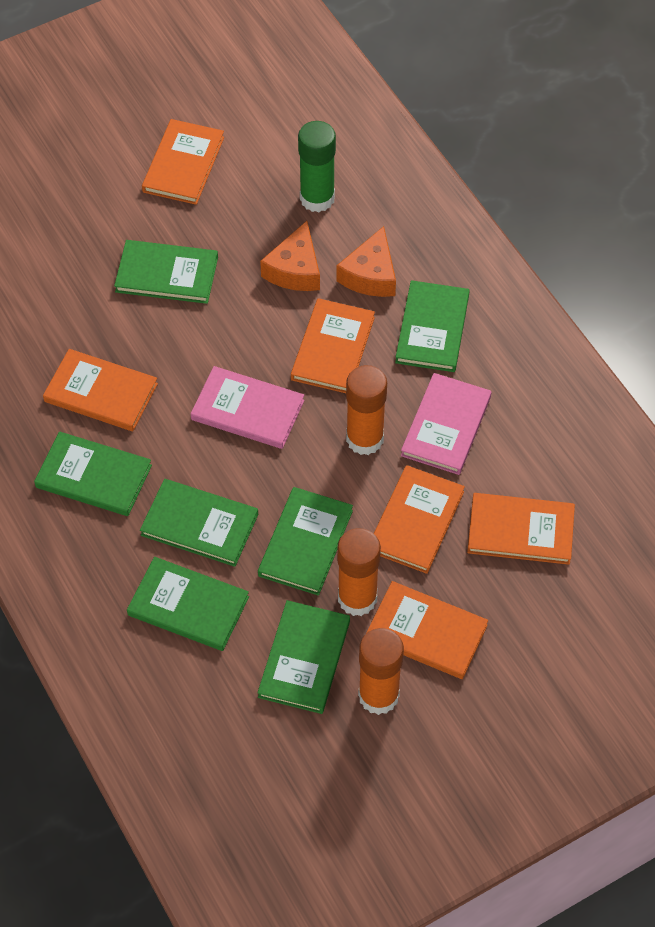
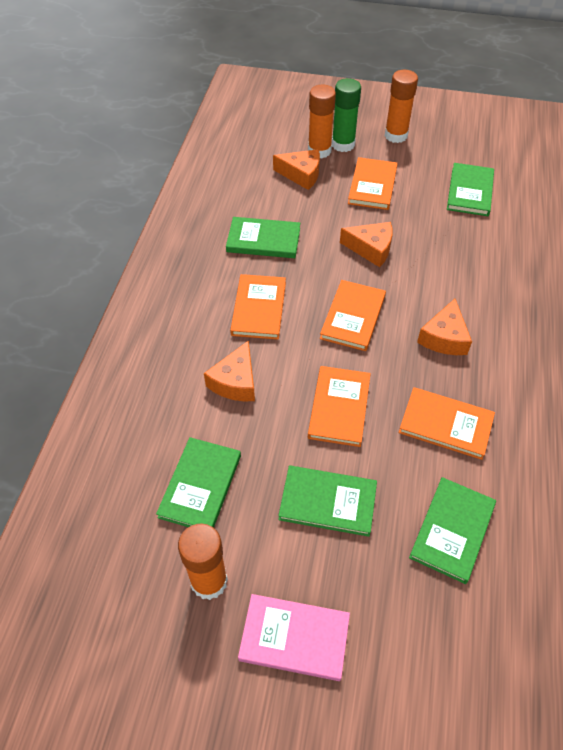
green book: [34,431,152,516] [114,240,218,304] [127,557,249,651] [140,479,258,567] [257,600,350,714] [258,487,353,596] [395,280,470,372] = 7 -> [156,437,241,528] [226,217,300,258] [278,465,377,537] [409,477,496,584] [447,163,494,216] = 5
orange book: [43,349,158,431] [142,119,224,205] [291,298,375,393] [366,581,488,679] [374,465,465,574] [467,493,575,565] = 6 -> [230,274,286,340] [308,366,371,447] [320,280,386,351] [348,157,397,210] [399,387,495,460] = 5
orange cheese: [260,221,320,291] [336,226,396,297] = 2 -> [204,340,255,401] [273,149,320,190] [340,222,392,267] [417,299,472,355] = 4
pink book: [191,366,305,449] [401,373,491,475] = 2 -> [238,594,350,681] = 1

